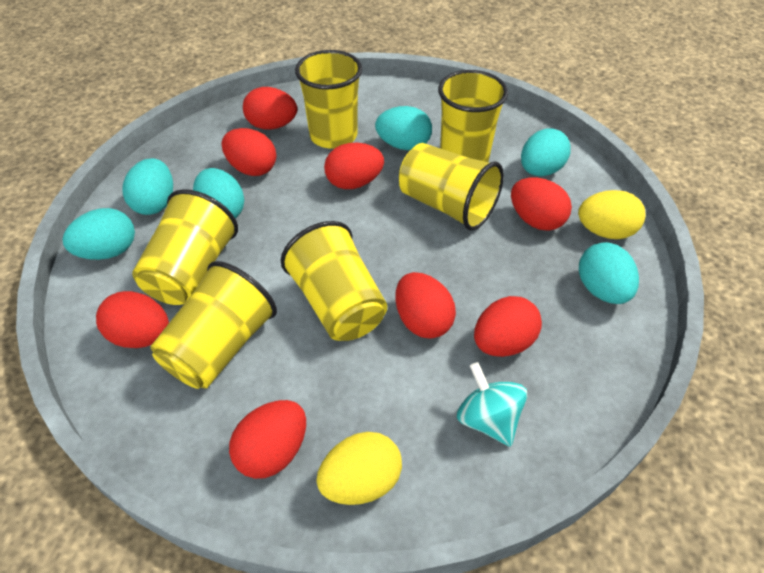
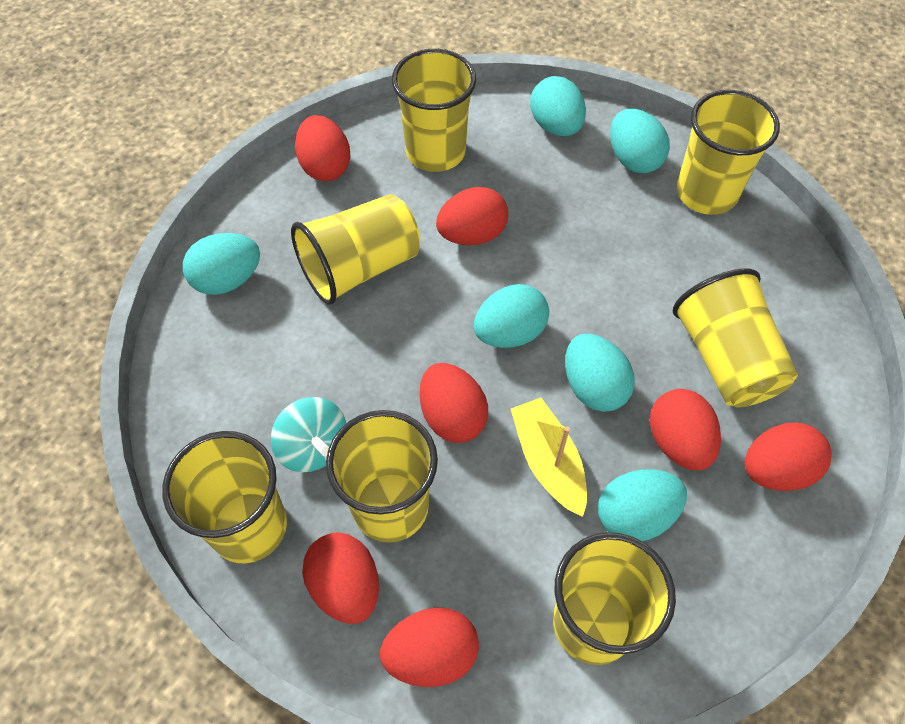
red egg: [96,291,169,348] [221,128,276,176] [229,400,306,479] [243,87,297,130] [324,143,384,189] [395,272,456,339] [474,296,542,357] [511,177,572,231] = 8 -> [295,115,351,181] [302,532,379,624] [380,608,479,687] [420,363,488,443] [436,187,508,246] [650,389,721,470] [744,422,832,491] = 7
yellow boat: none = 0 -> [511,398,587,517] = 1
yellow cup: [132,189,238,305] [151,261,277,389] [281,221,387,341] [295,50,362,149] [399,143,504,230] [438,70,508,162] = 6 -> [162,431,287,564] [291,194,420,305] [326,410,438,543] [392,49,476,172] [553,532,676,665] [673,268,798,407] [677,90,780,215] = 7
yellow egg: [316,432,402,505] [578,190,645,239] = 2 -> none = 0

